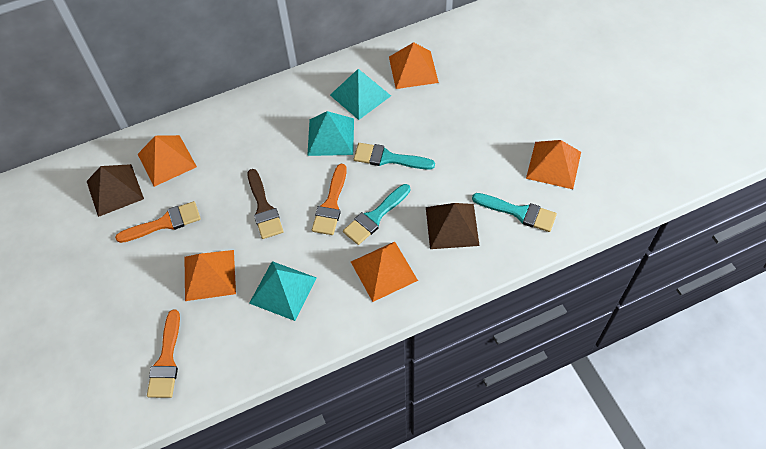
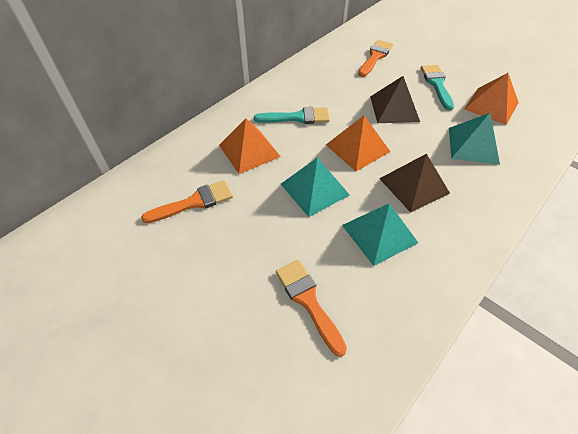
brown brush: [248,169,284,239] = 1 -> none = 0
orange pyramid: [138,135,197,187] [185,250,236,301] [351,242,418,302] [389,42,439,89] [526,140,581,189] = 5 -> [219,118,281,174] [326,116,390,171] [465,73,519,125] = 3
turquoise brush: [343,184,410,245] [354,143,435,170] [472,193,557,232] = 3 -> [254,107,330,124] [421,65,454,110] = 2

